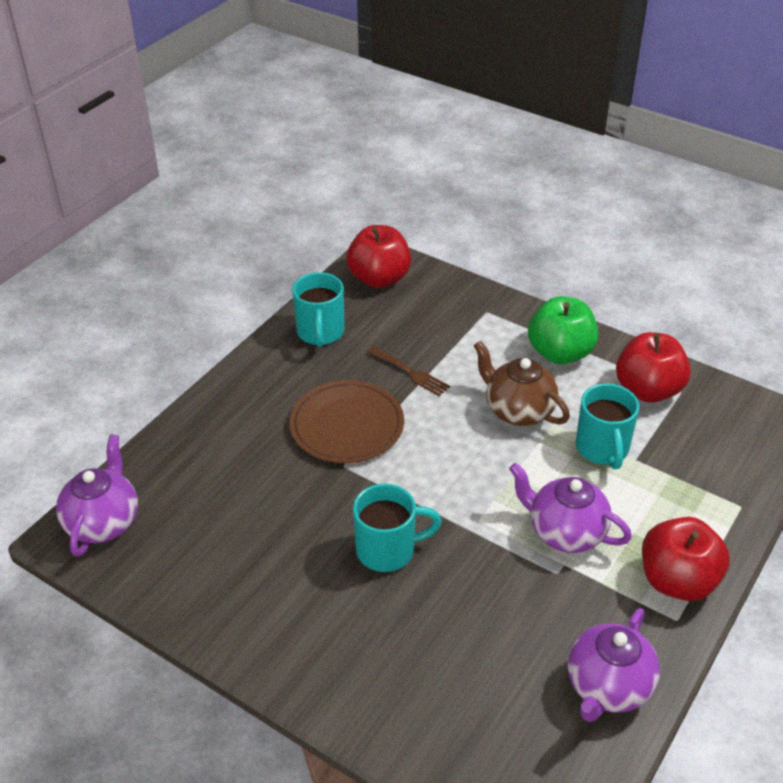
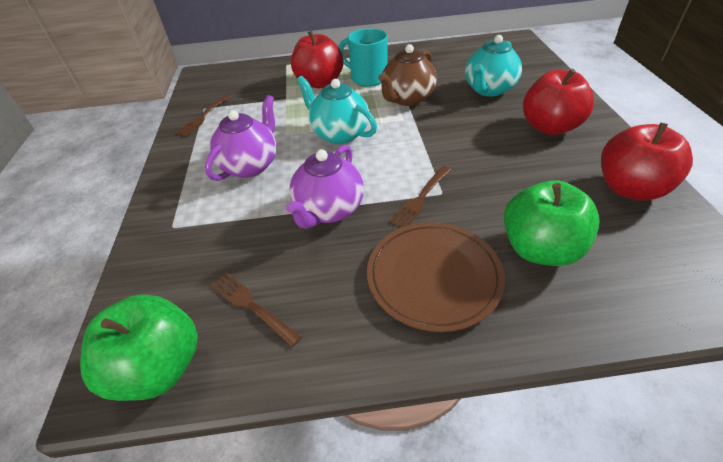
brown fork: [367,346,450,396] = 1 -> [175,95,230,137] [210,272,302,347] [389,166,451,227] = 3
green apple: [528,296,598,364] = 1 -> [80,294,198,401] [504,180,600,266] = 2
purple teapot: [56,434,138,557] [509,463,632,553] [568,608,660,722] = 3 -> [205,95,277,181] [286,145,364,229] = 2
turquoise mug: [292,272,345,347] [353,484,442,572] [576,384,639,469] = 3 -> [339,28,388,87] = 1
turquoise teapot: none = 0 -> [297,76,377,144] [465,35,522,97] = 2

